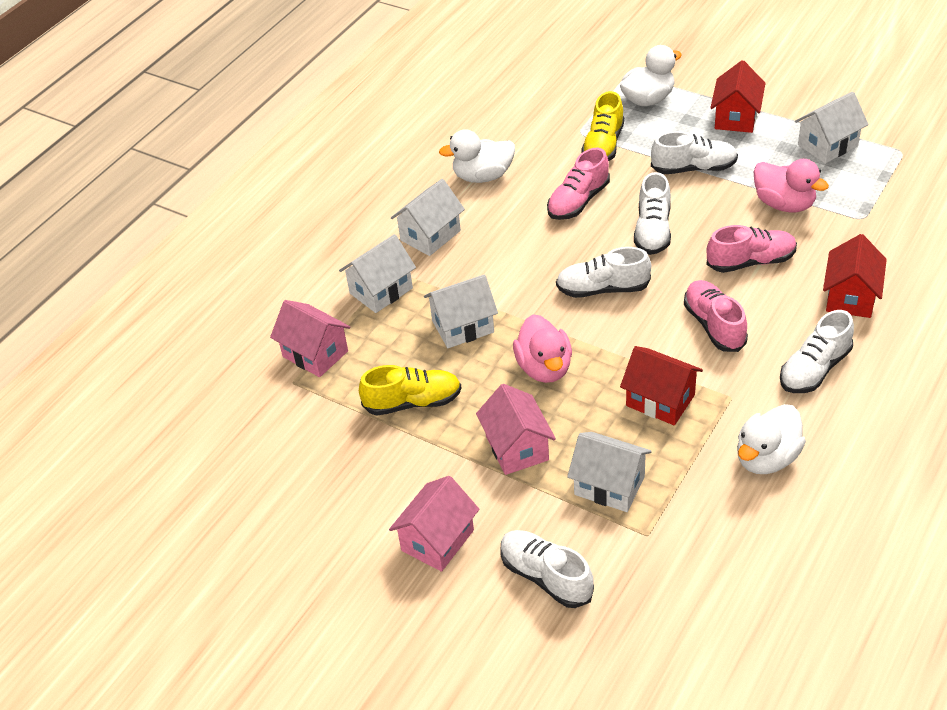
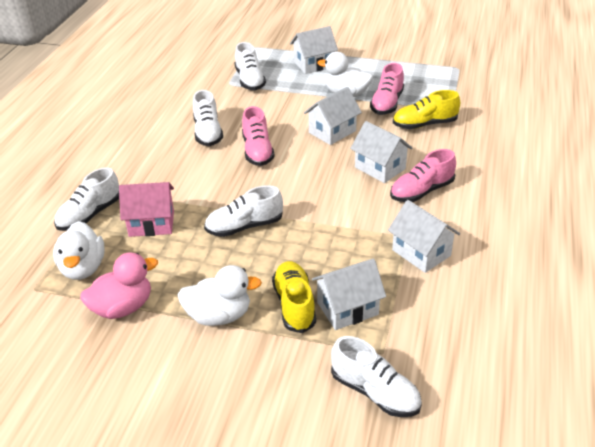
pink duck: [513,314,572,383] [753,159,829,212] = 2 -> [80,252,158,319] = 1
pink house: [270,300,351,377] [389,476,479,572] [476,384,556,475] = 3 -> [119,182,174,237] = 1
red house: [620,346,703,425] [710,60,765,133] [823,234,887,318] = 3 -> none = 0

